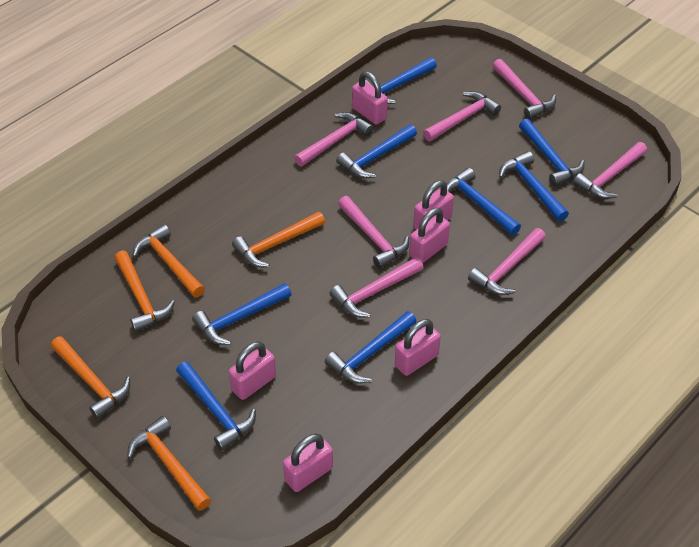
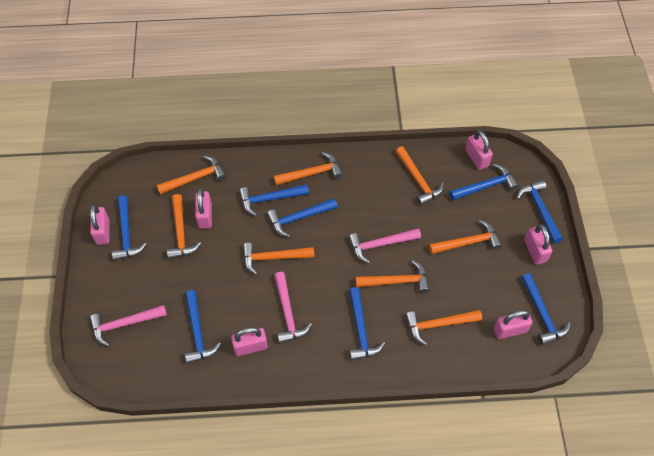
orange hammer: [51,336,130,419] [114,250,175,332] [127,416,211,511] [133,224,205,298] [232,212,325,267] = 5 -> [157,156,226,195] [167,194,201,259] [243,243,314,275] [274,152,343,185] [356,260,430,293] [395,146,444,206] [405,310,482,345] [429,220,502,254] = 8
pink hammer: [294,112,374,166] [329,257,424,318] [338,196,409,269] [423,91,501,141] [468,228,546,295] [493,59,556,119] [573,142,647,199] = 7 -> [90,305,167,346] [274,272,312,343] [349,228,421,263] = 3

